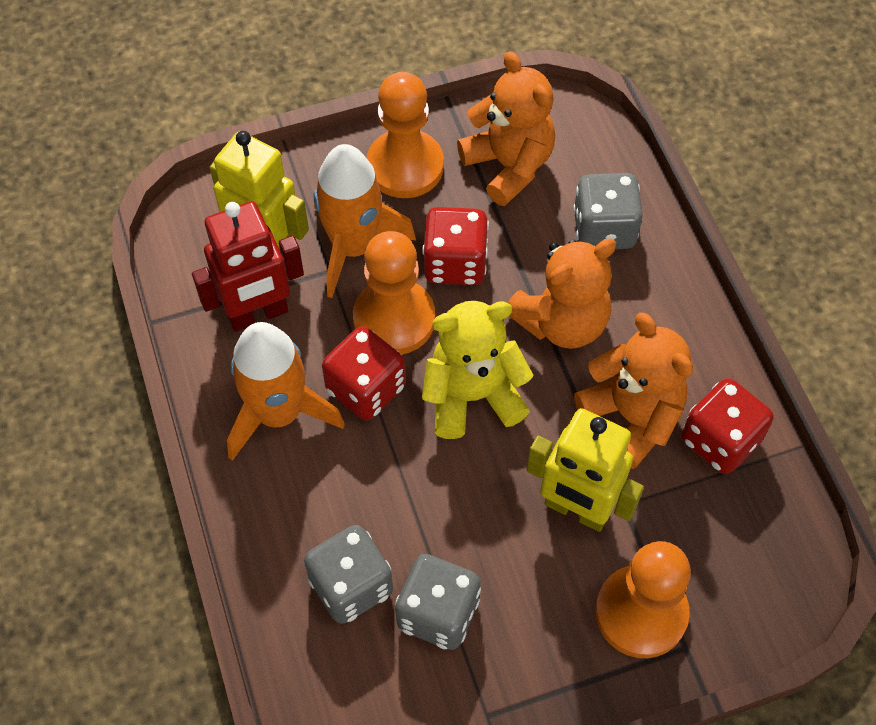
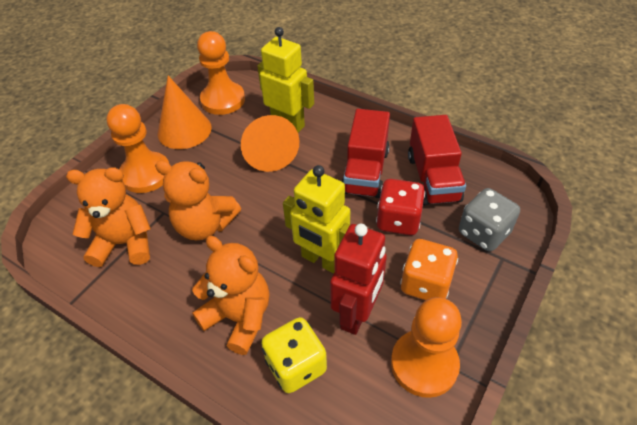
grey dice: [304,525,393,624] [395,554,481,650] [573,173,643,249] = 3 -> [459,188,520,252] = 1
orange cone: none = 0 -> [158,76,212,149] [241,115,300,172] = 2
orange dice: none = 0 -> [400,239,458,300] = 1
orange rocket: [227,322,345,461] [314,144,416,298] = 2 -> none = 0
red dice: [322,326,406,420] [422,207,489,285] [682,378,774,474] = 3 -> [376,179,425,235] = 1
red truck: none = 0 -> [341,109,390,198] [408,115,466,205] = 2
yellow dice: none = 0 -> [261,317,327,393] = 1
yellow teddy bear: [422,301,534,439] = 1 -> none = 0

